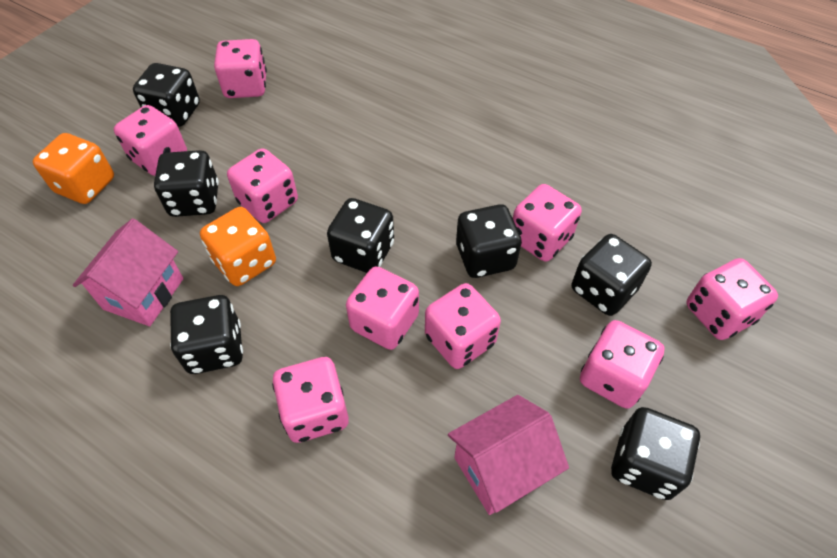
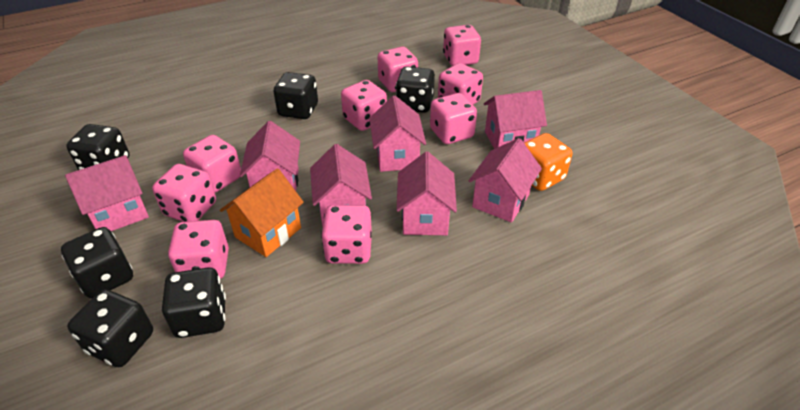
black dice: [133,63,200,127] [154,150,219,217] [170,295,243,374] [327,198,394,273] [456,204,522,278] [572,234,652,316] [611,407,700,500] = 7 -> [61,227,133,298] [66,124,129,170] [67,289,153,367] [162,267,226,338] [273,72,318,119] [396,67,435,113] = 6
orange dice: [33,133,114,204] [200,207,276,286] = 2 -> [524,133,572,191] = 1
orange house: none = 0 -> [220,168,304,257] = 1
pink house: [73,218,184,326] [448,395,569,515] = 2 -> [65,155,149,231] [240,121,300,191] [310,144,372,227] [369,96,426,172] [397,152,457,235] [469,138,542,223] [484,90,547,149] = 7

